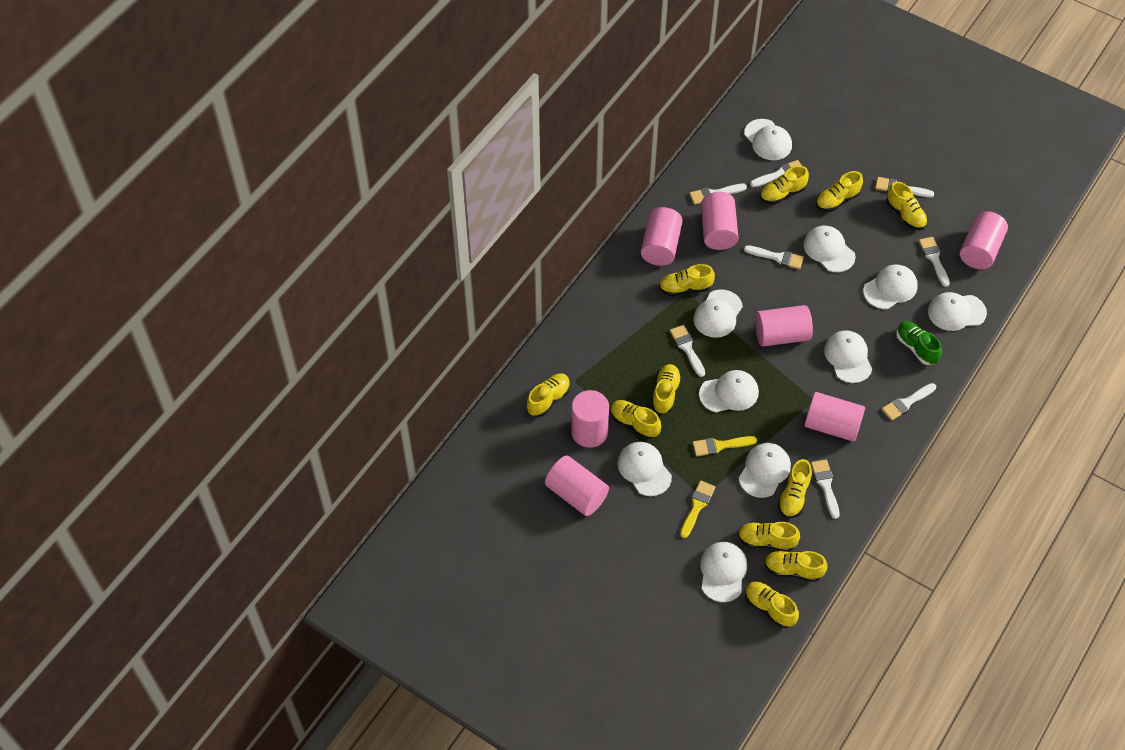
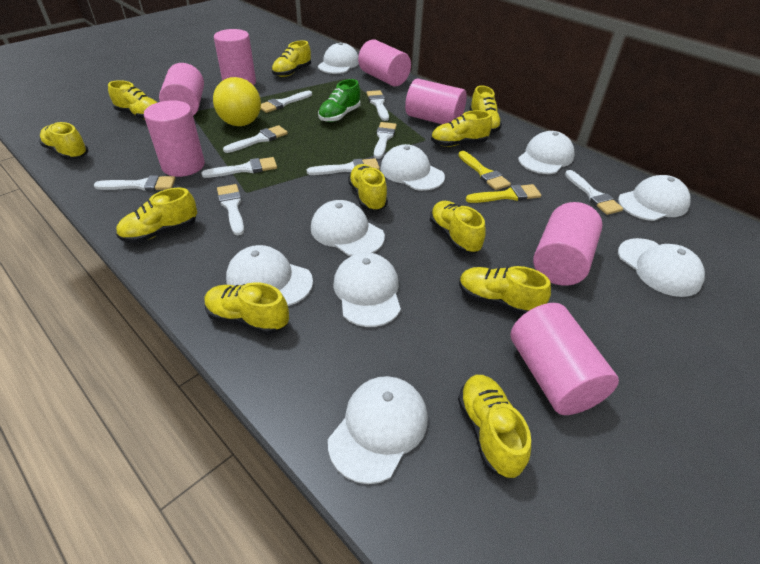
white brush: [670,325,705,377] [689,184,747,205] [744,245,804,269] [750,160,802,187] [811,459,840,519] [875,177,934,197] [882,383,936,421] [919,237,950,287] = 8 -> [94,175,176,191] [201,157,277,178] [217,184,244,236] [223,125,288,153] [261,91,312,113] [307,158,380,175] [366,90,389,121] [374,122,397,159] [565,170,623,215] = 9
white cap: [618,442,672,496] [693,289,743,338] [699,370,759,413] [700,542,747,602] [739,443,791,498] [744,119,792,160] [803,226,856,272] [824,330,872,383] [863,265,918,309] [928,292,987,331] = 10 -> [226,245,313,306] [311,200,385,256] [318,42,359,74] [328,376,428,484] [333,252,401,327] [380,144,445,191] [518,131,575,174] [618,175,690,221] [618,238,705,297] = 9
yellow ball: none = 0 -> [213,77,261,126] = 1

